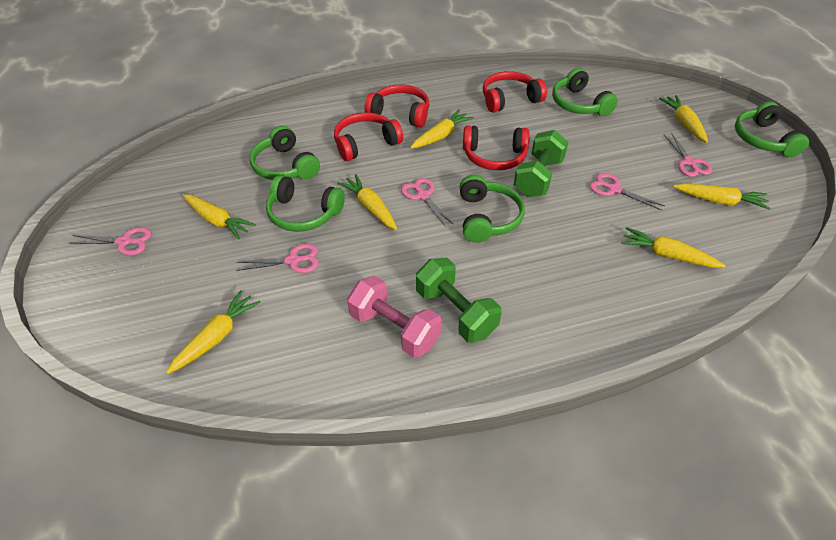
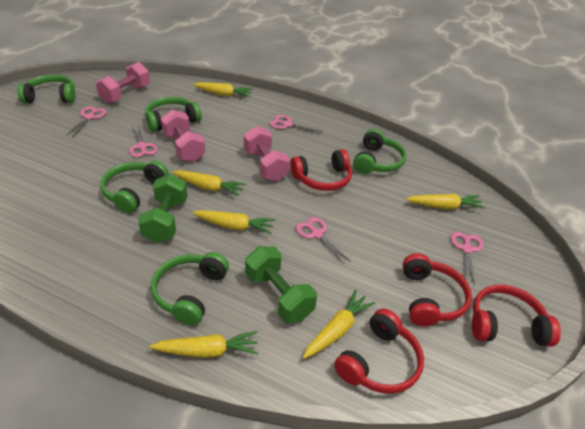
pink dumbbell: [347,276,442,358] = 1 -> [96,62,150,104] [161,109,205,162] [244,126,290,182] = 3
yellow carrot: [166,290,261,374] [183,194,256,239] [337,174,397,230] [410,110,474,149] [621,227,726,268] [659,95,708,143] [673,183,770,209] = 7 -> [150,331,258,358] [172,170,246,196] [192,210,275,234] [193,82,253,97] [303,290,375,359] [406,194,485,209] = 6

